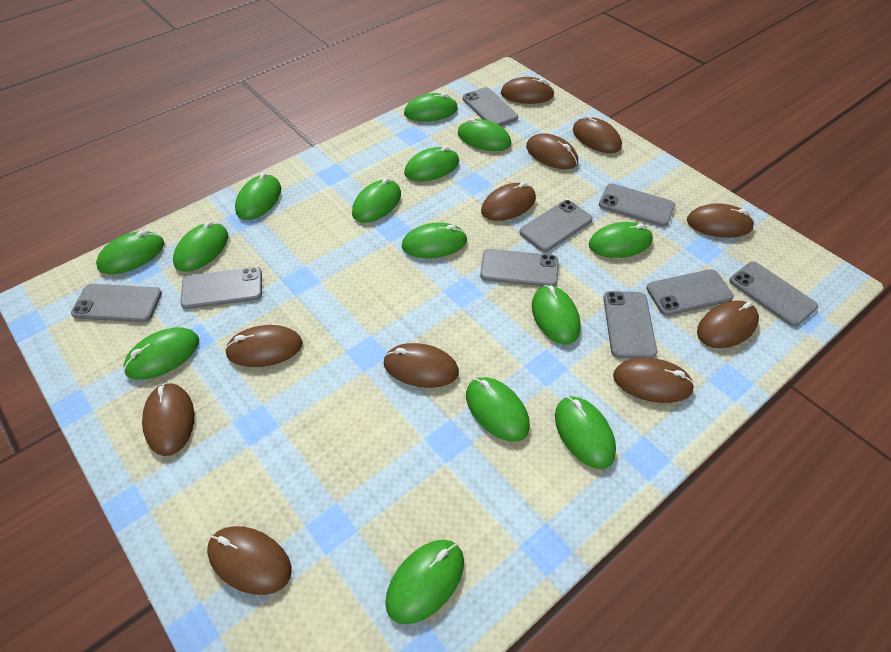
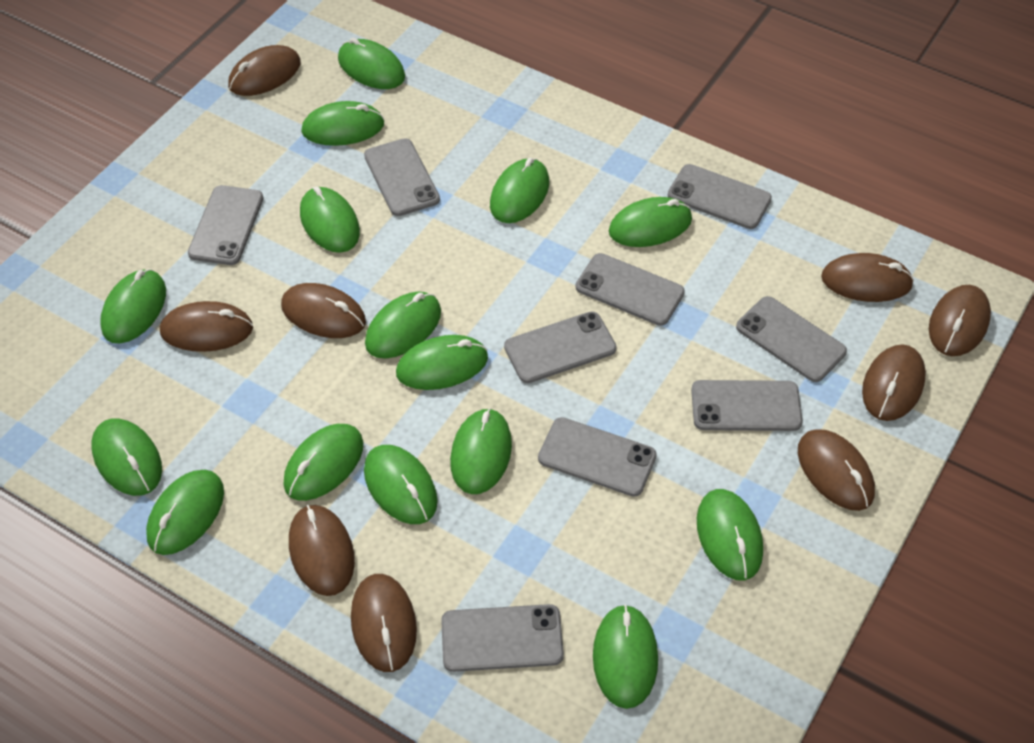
brown mouse: [142,383,194,456] [207,526,291,595] [225,325,303,367] [384,343,459,388] [481,182,536,221] [501,77,555,104] [526,133,578,169] [573,115,622,153] [613,358,695,403] [687,203,754,238] [697,300,759,348] = 11 -> [160,301,253,352] [228,45,301,96] [281,283,366,338] [289,505,355,596] [351,574,417,672] [798,429,875,511] [821,253,914,302] [862,344,926,421] [929,285,991,356] = 9
green mouse: [96,231,164,274] [123,327,199,380] [173,222,228,272] [235,173,281,220] [352,178,401,223] [385,540,464,624] [402,222,467,258] [404,93,458,122] [404,146,459,181] [458,118,511,151] [466,377,530,442] [532,285,580,345] [555,396,616,469] [589,222,653,258] = 14 -> [91,418,162,496] [100,269,166,343] [146,470,224,555] [283,424,363,501] [300,186,360,253] [301,101,384,146] [338,38,405,89] [364,445,438,524] [365,292,441,358] [396,335,488,390] [450,408,512,494] [490,158,549,223] [593,605,658,709] [609,197,692,247] [697,489,763,580] = 15

